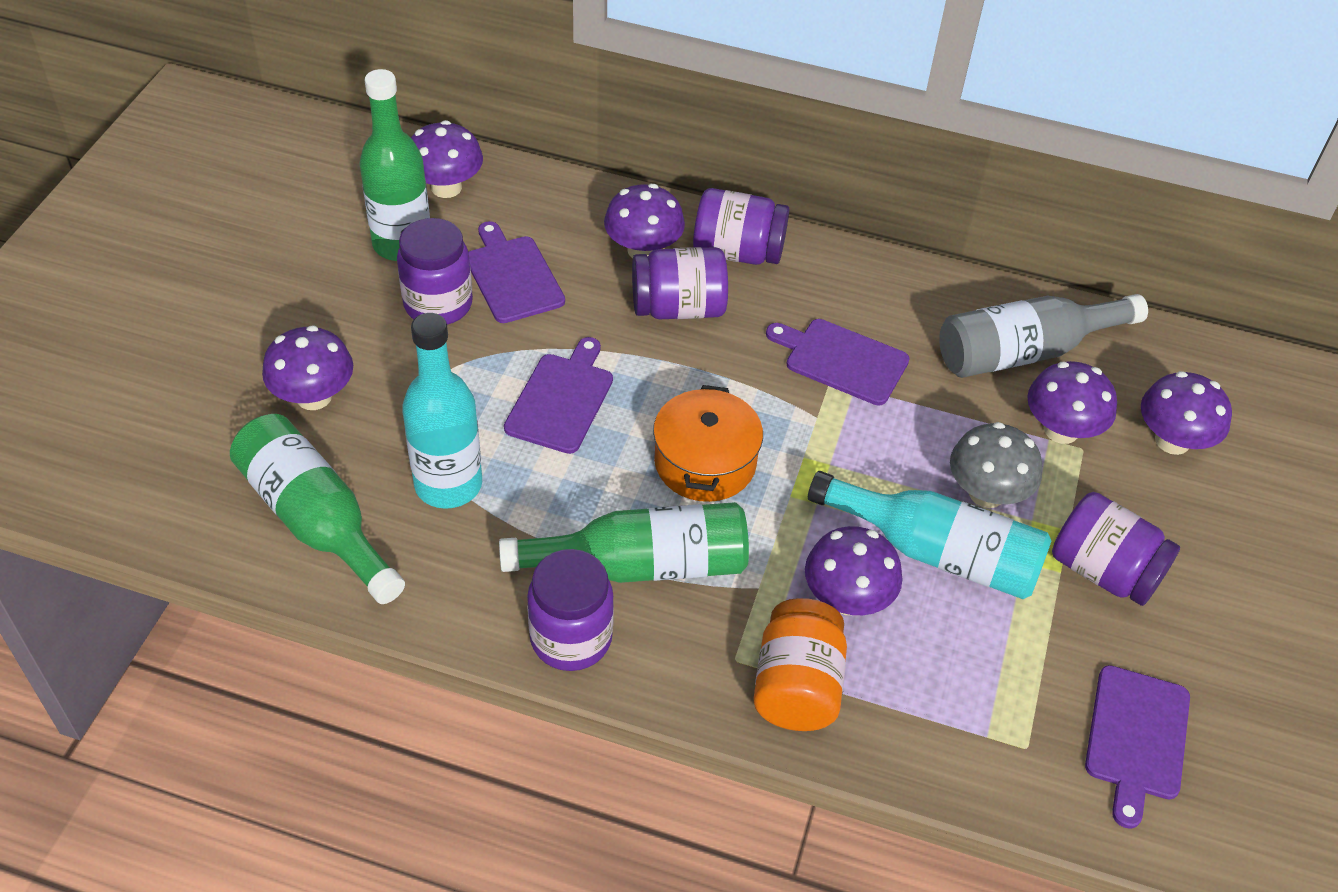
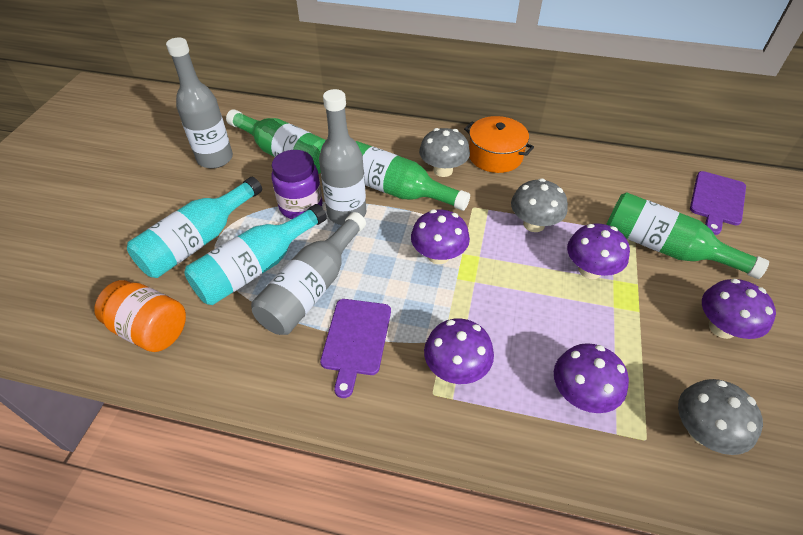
grey bottle: [939,294,1148,378] = 1 -> [166,38,233,169] [251,212,366,335] [319,89,366,225] = 3
grey mushroom: [950,422,1042,508] = 1 -> [419,128,470,177] [511,178,568,232] [678,379,763,455] = 3
purple cutting board: [468,221,565,323] [504,337,613,454] [766,319,910,405] [1085,665,1190,829] = 4 -> [320,299,391,398] [690,171,746,235] = 2
purple jar: [397,218,473,325] [527,549,614,671] [632,247,728,319] [693,188,789,265] [1052,492,1180,606] = 5 -> [272,150,323,219] = 1
purple mushroom: [262,325,353,410] [411,120,483,198] [604,184,685,259] [805,526,903,615] [1027,361,1117,444] [1141,371,1232,455] = 6 -> [411,209,470,264] [424,319,494,384] [554,343,629,413] [567,223,630,279] [702,279,776,339] = 5

